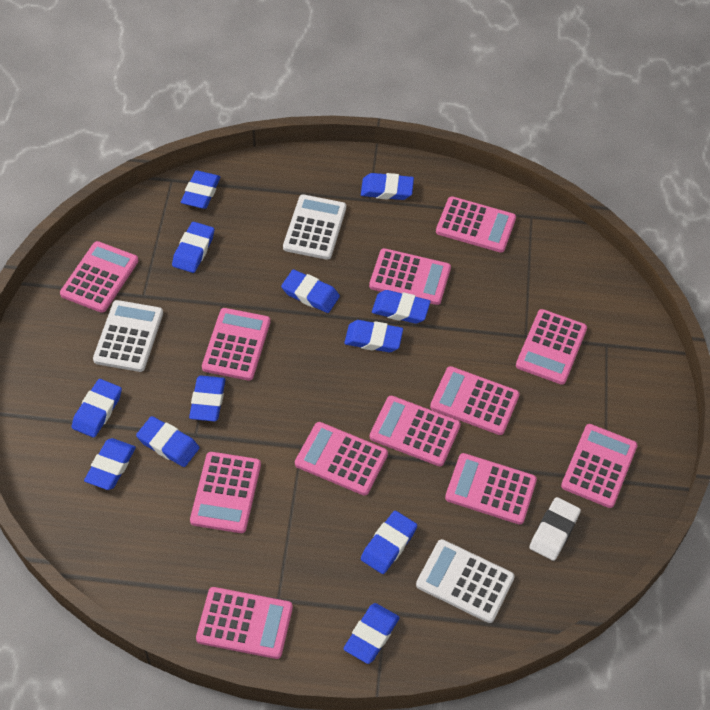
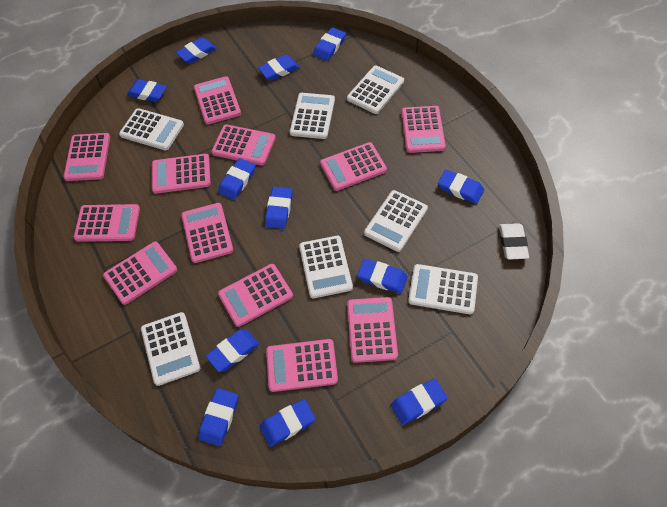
white calculator: [93,300,163,372] [283,194,346,260] [416,539,515,623] = 3 -> [119,108,184,150] [141,312,200,386] [290,93,335,139] [299,236,353,298] [347,65,404,114] [364,190,428,252] [408,264,478,314] = 7

